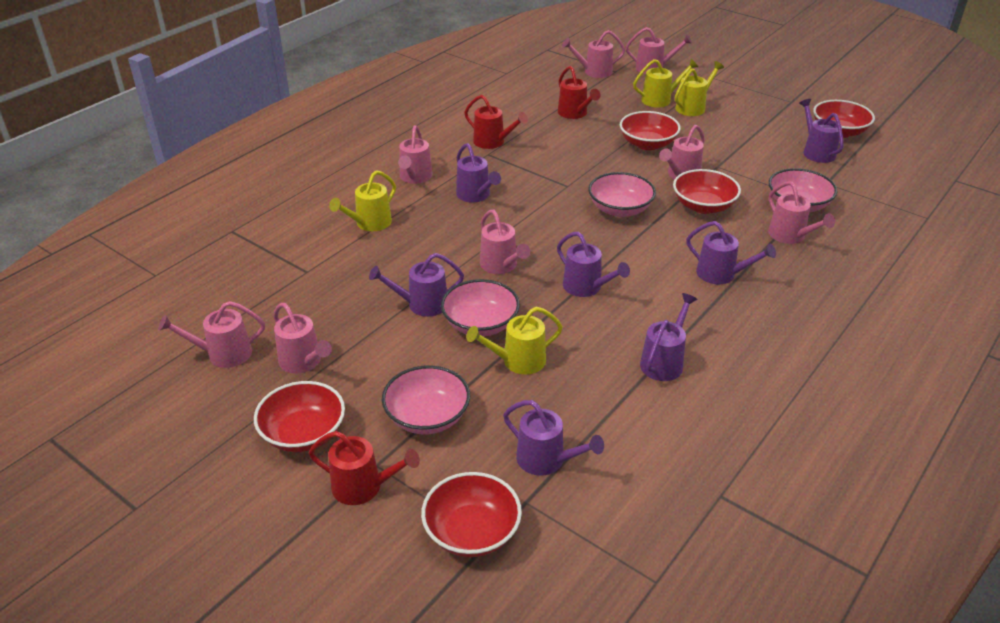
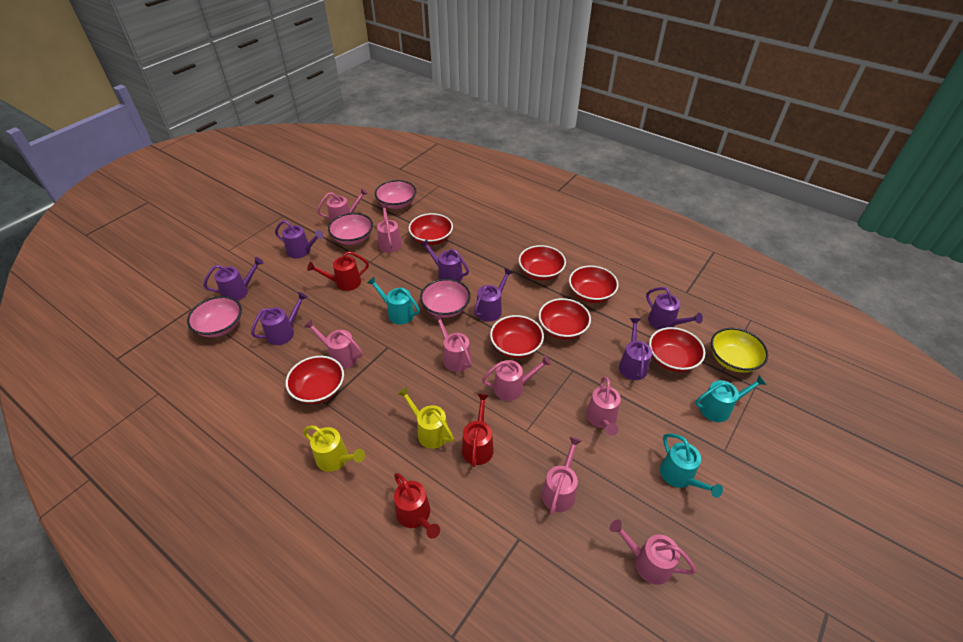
red bowl: [254,381,345,452] [421,472,522,557] [620,111,681,150] [673,169,741,214] [813,100,875,138] = 5 -> [286,356,344,404] [408,213,453,245] [490,315,544,358] [519,245,566,281] [539,298,591,340] [569,265,619,303] [649,327,705,372] = 7
turquoise watering can: none = 0 -> [367,277,420,325] [660,433,723,498] [695,375,766,422] = 3
yellow bowl: none = 0 -> [711,328,768,373] = 1
yellow watering can: [329,170,396,231] [466,307,563,375] [633,59,698,108] [675,61,724,116] = 4 -> [303,425,365,472] [397,387,454,449] = 2

